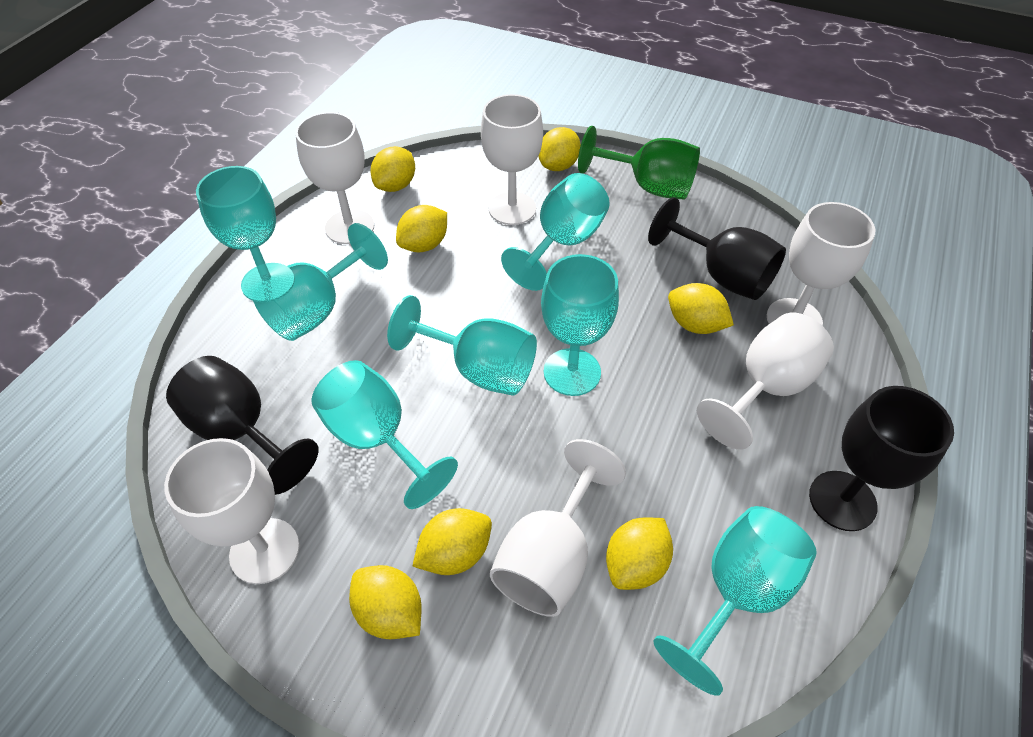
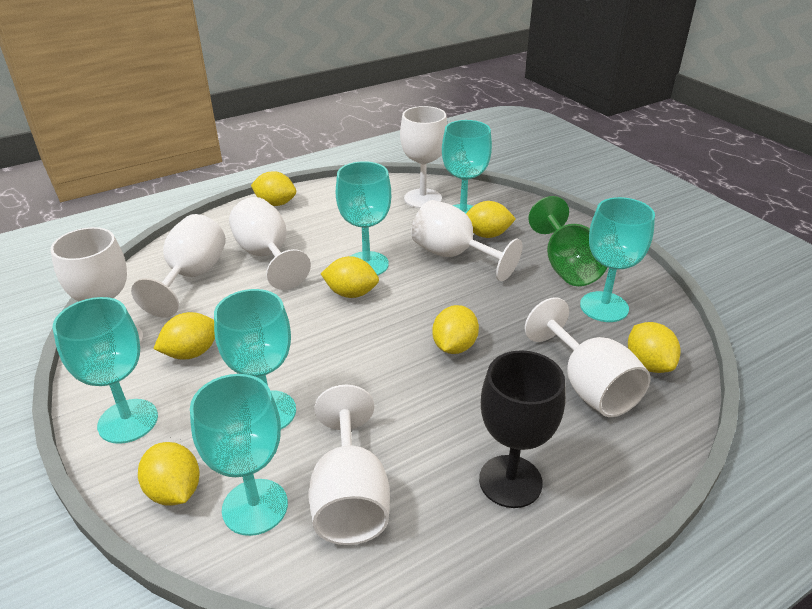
black goblet: [166,356,319,495] [648,197,786,300] [809,386,954,531] = 3 -> [479,350,565,508] = 1
turquoise goblet: [196,166,286,301] [252,223,388,341] [312,360,458,509] [387,295,537,395] [501,173,610,291] [541,254,619,396] [653,506,817,696] = 7 -> [53,297,158,444] [190,374,288,536] [214,289,296,429] [336,161,391,275] [442,120,492,214] [580,197,655,322] = 6
white goblet: [164,438,299,584] [295,112,374,244] [481,94,543,225] [490,439,626,617] [697,313,834,450] [767,202,875,326] = 6 -> [51,227,143,345] [131,214,226,318] [229,197,311,290] [309,385,390,545] [400,106,447,208] [411,200,523,281] [525,297,651,417] = 7

